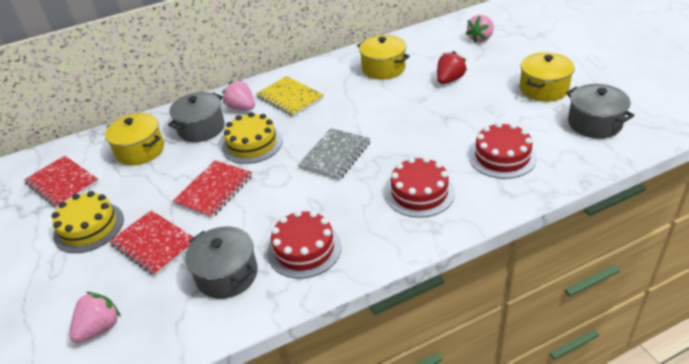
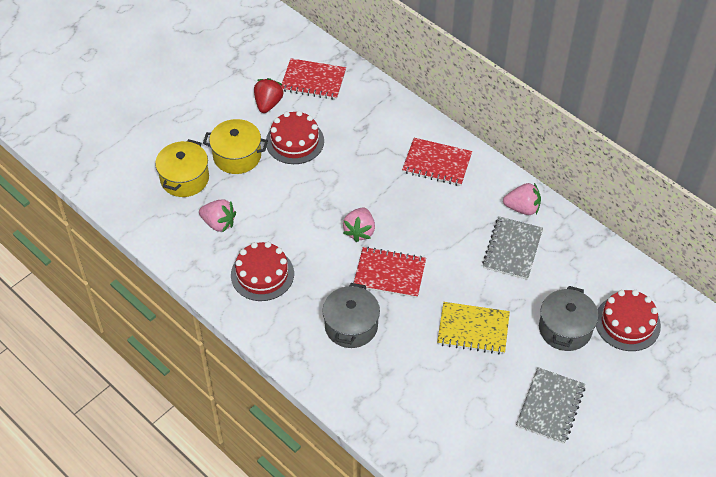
grey notebook: [298,128,370,181] = 1 -> [482,216,543,280] [516,367,585,444] = 2
grey pot: [168,92,225,142] [185,227,258,299] [566,84,635,138] = 3 -> [322,283,380,348] [539,286,598,351] = 2
yellow cake: [52,191,124,253] [222,112,283,164] = 2 -> none = 0
yellow pot: [105,113,164,165] [357,35,410,80] [520,52,575,102] = 3 -> [155,139,209,197] [203,119,268,174] = 2

